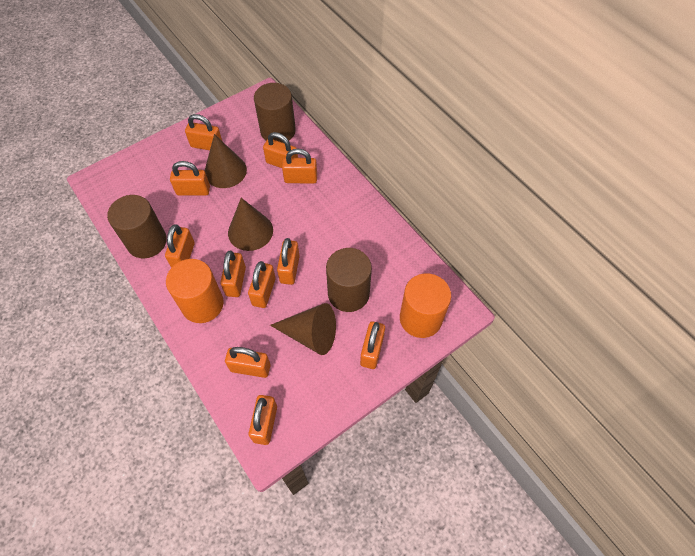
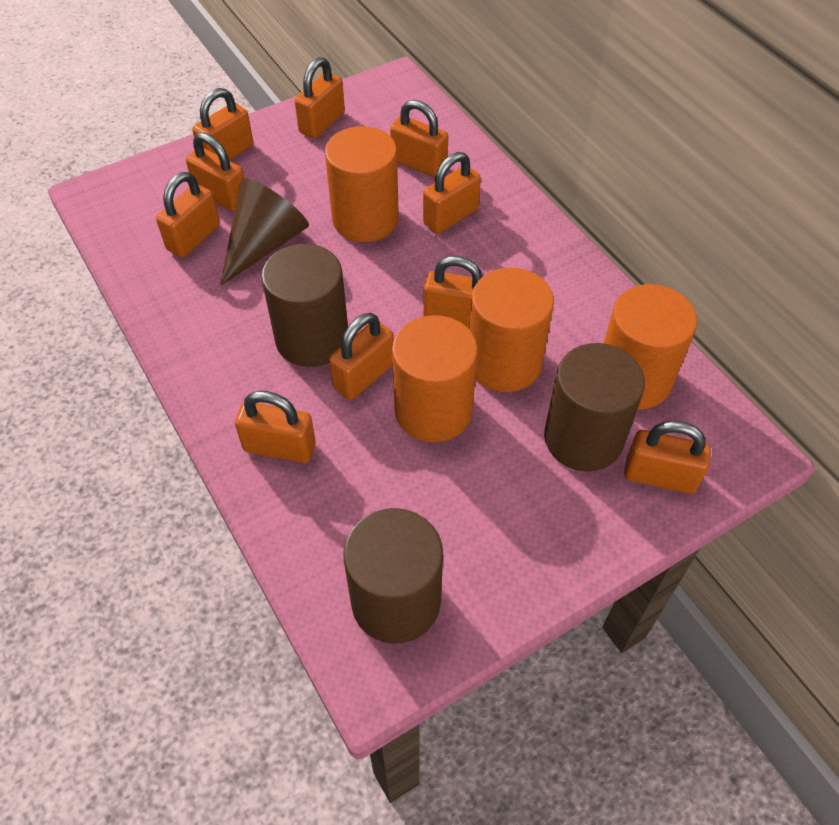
brown cone: [205,134,247,188] [228,198,273,251] [270,303,336,355] = 3 -> [220,178,309,286] = 1
orange cylinder: [166,259,224,323] [400,273,451,338] = 2 -> [325,126,399,242] [392,315,478,442] [469,268,554,392] [603,284,697,410] = 4
orange padlock: [165,224,195,268] [170,161,210,196] [185,114,222,150] [220,251,246,297] [225,347,270,378] [248,261,276,308] [249,395,277,445] [263,132,298,168] [277,238,300,285] [282,149,317,184] [360,321,385,369] = 11 -> [156,172,220,257] [186,132,244,212] [192,88,253,160] [235,391,316,463] [295,57,345,139] [329,313,394,400] [390,100,448,177] [423,152,481,234] [423,256,482,327] [624,421,711,494] = 10

